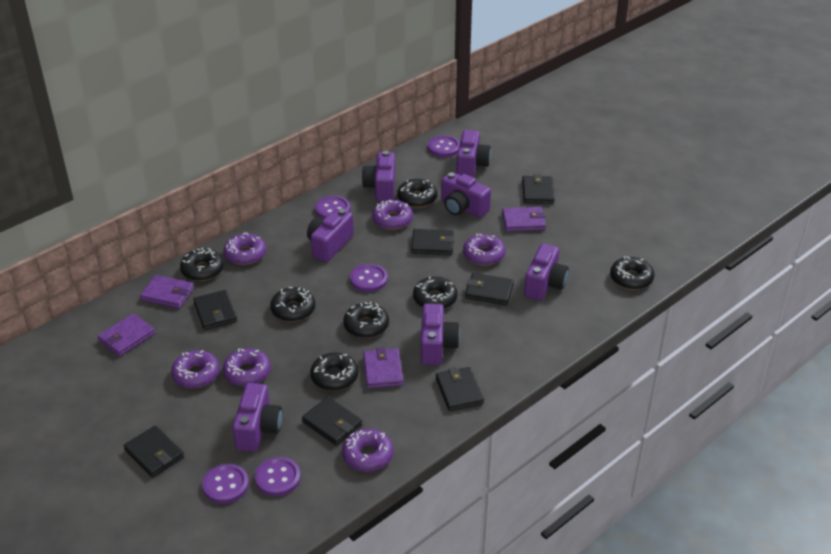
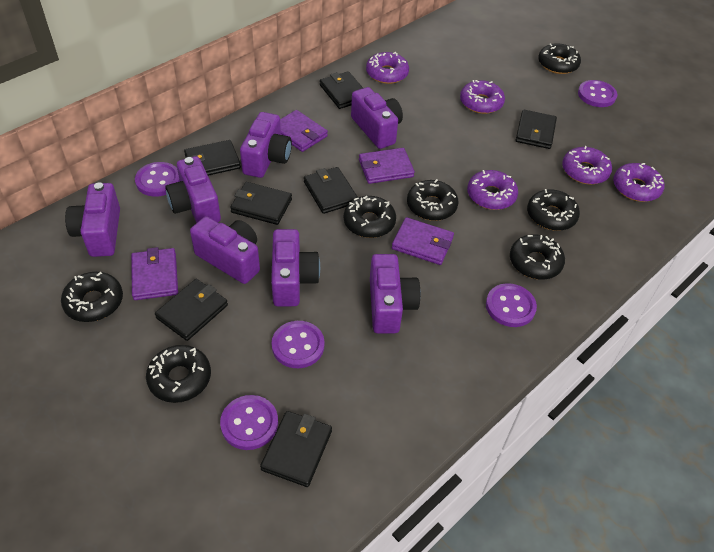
purple donut: [171,350,220,388] [223,348,271,386] [224,232,266,265] [342,429,394,472] [372,200,413,230] [463,234,506,266] = 6 -> [366,52,409,84] [460,80,505,114] [467,170,518,210] [562,146,612,184] [613,163,664,202] = 5

